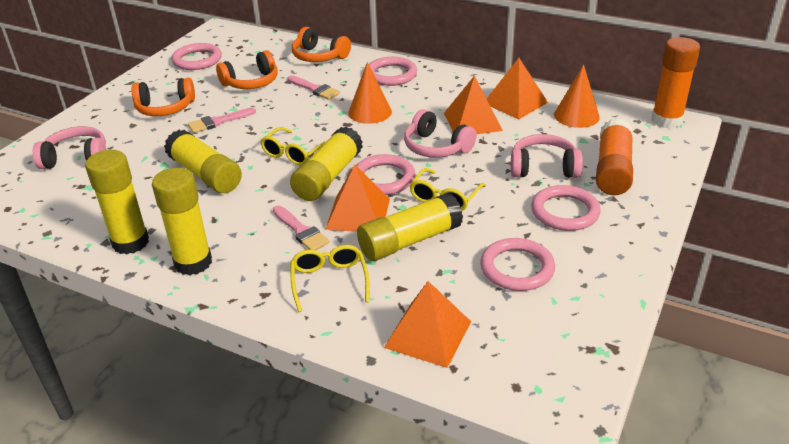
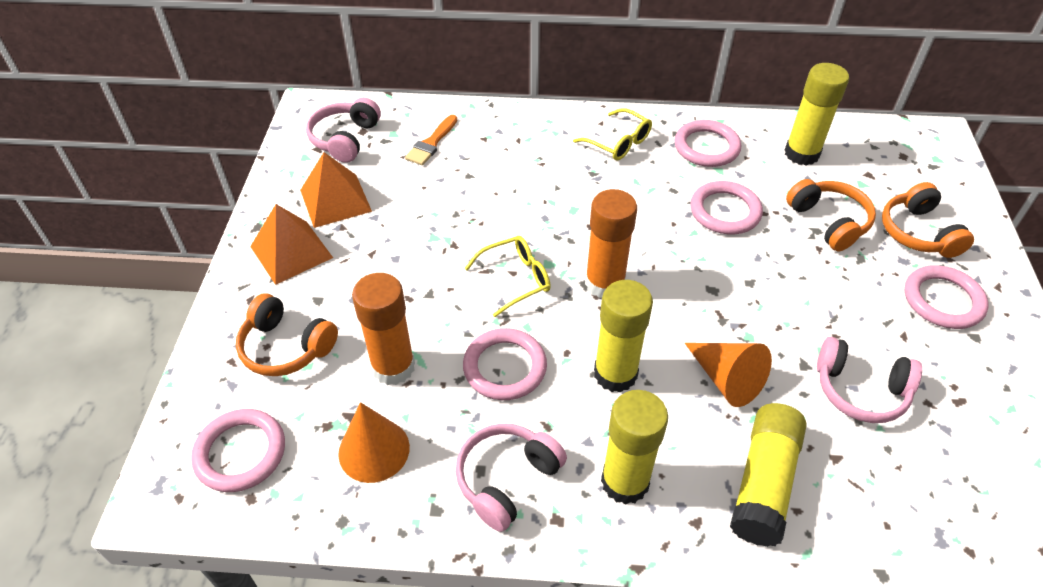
orange brush: none = 0 -> [405,115,457,165] = 1
orange pyramid: [325,164,390,232] [384,281,471,368] [444,75,503,134] [487,58,548,120] = 4 -> [250,204,333,285] [300,152,372,228] = 2
pink brush: [188,108,256,133] [273,205,329,250] [287,75,340,100] = 3 -> none = 0
yellow glasses: [260,127,326,166] [290,245,370,312] [409,168,486,211] = 3 -> [464,236,551,317] [573,108,652,161] = 2
yellow glue stick: [85,150,149,255] [152,168,212,276] [164,130,242,193] [290,127,363,201] [357,193,463,261] = 5 -> [594,280,653,393] [601,390,668,505] [730,403,806,547] [785,63,849,166] = 4

